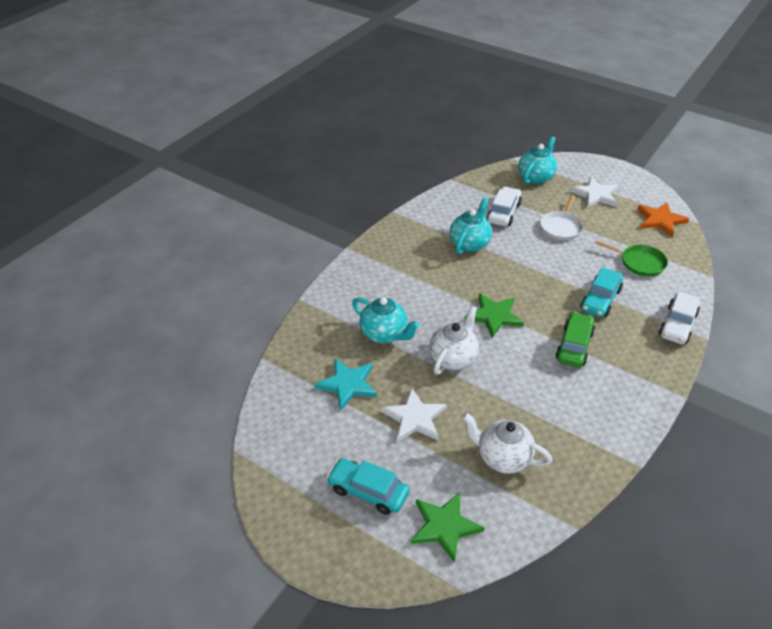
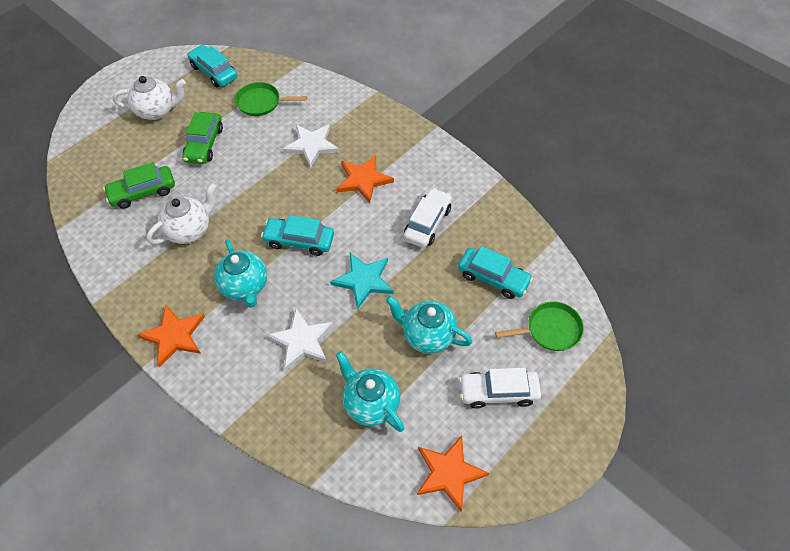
green car: [555,312,595,367] = 1 -> [103,162,175,209] [182,112,223,164] = 2
green pan: [596,240,668,276] = 1 -> [235,82,307,116] [495,301,584,351] = 2
green star: [411,492,485,562] [465,293,524,338] = 2 -> none = 0
orange star: [637,202,689,237] = 1 -> [137,305,205,367] [336,155,394,203] [417,436,489,512] = 3
turquoise car: [327,458,409,515] [581,267,623,317] = 2 -> [187,45,238,87] [261,215,334,256] [458,246,533,299] = 3
white pan: [540,195,583,240] = 1 -> none = 0

